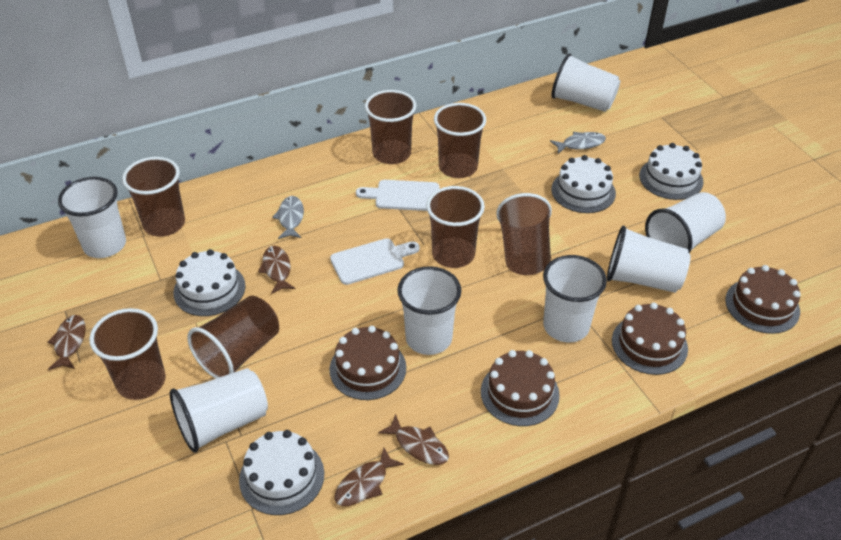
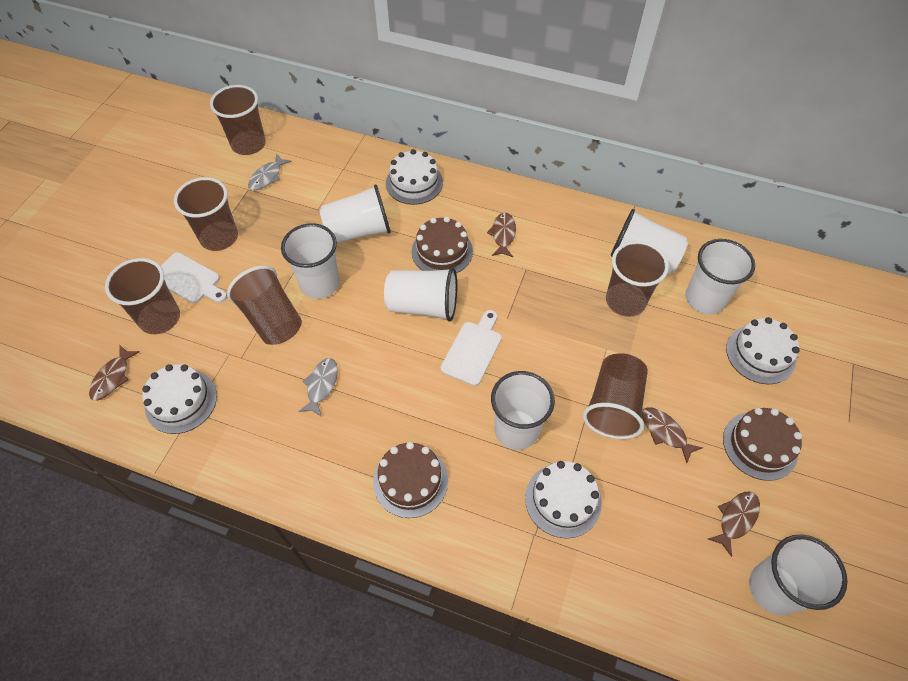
brown cake: [329,326,406,400] [481,350,560,426] [612,302,688,375] [725,265,801,334] = 4 -> [373,442,448,518] [412,217,473,273] [723,408,802,481] = 3
brown cup: [89,308,166,400] [122,157,185,237] [187,296,279,379] [365,90,416,164] [426,186,485,268] [434,103,486,178] [496,193,552,275] = 7 -> [105,258,180,334] [174,177,238,251] [210,85,266,155] [227,266,302,345] [583,353,648,439] [606,241,669,317] = 6

